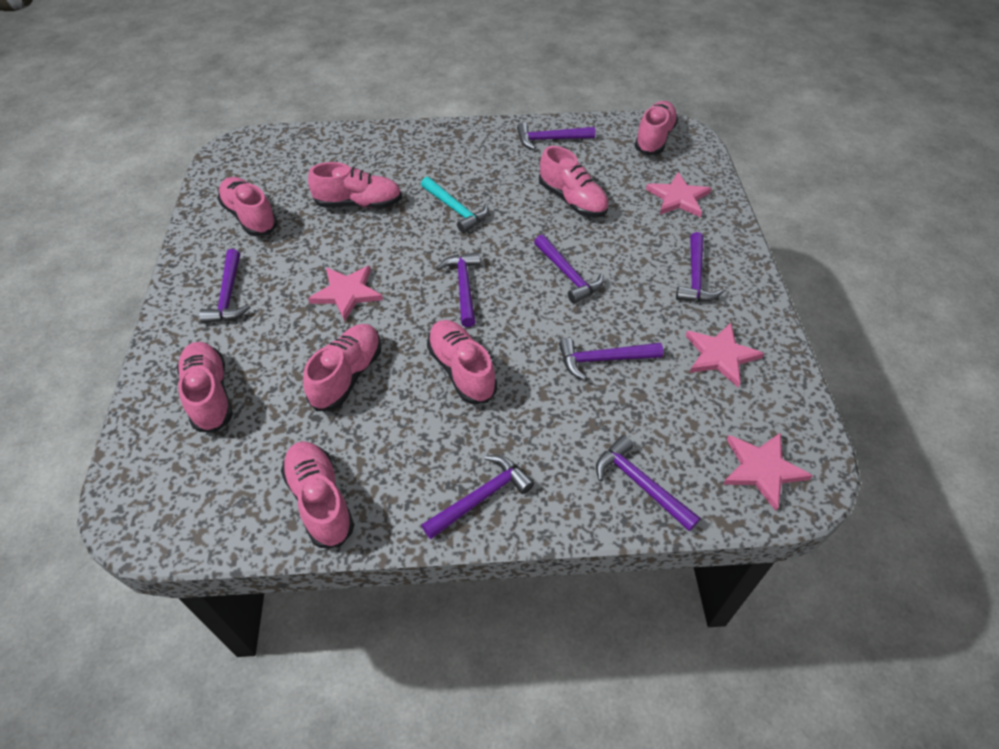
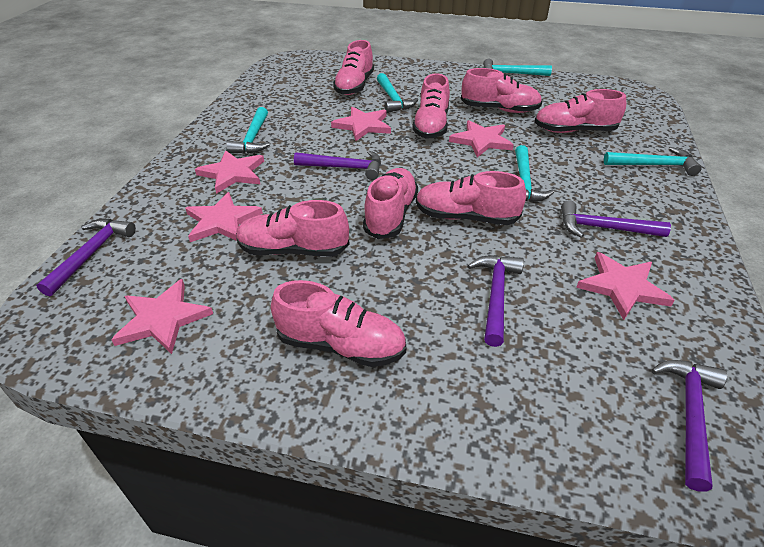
pink star: [308,266,383,321] [646,172,712,217] [685,323,764,387] [723,432,813,511] = 4 -> [111,279,213,354] [185,192,263,242] [195,150,264,194] [331,107,391,141] [449,120,514,157] [576,252,675,320] = 6
purple hammer: [199,249,250,324] [421,455,534,539] [437,252,481,327] [517,123,595,150] [534,234,604,304] [559,338,663,380] [596,435,700,531] [676,232,724,302] = 8 -> [36,219,136,296] [294,151,381,180] [467,255,524,347] [561,201,671,238] [651,360,727,492] = 5
turquoise hammer: [421,177,488,233] = 1 -> [226,107,270,154] [377,73,418,113] [483,58,552,76] [515,145,554,202] [604,147,702,176] = 5

